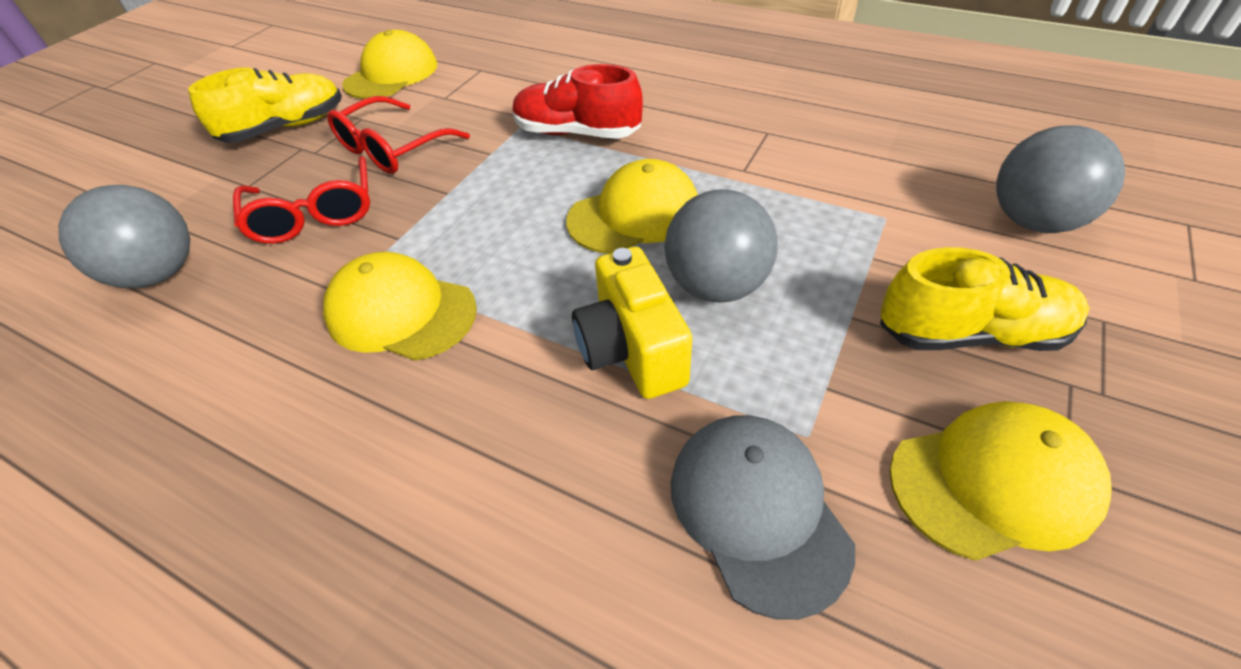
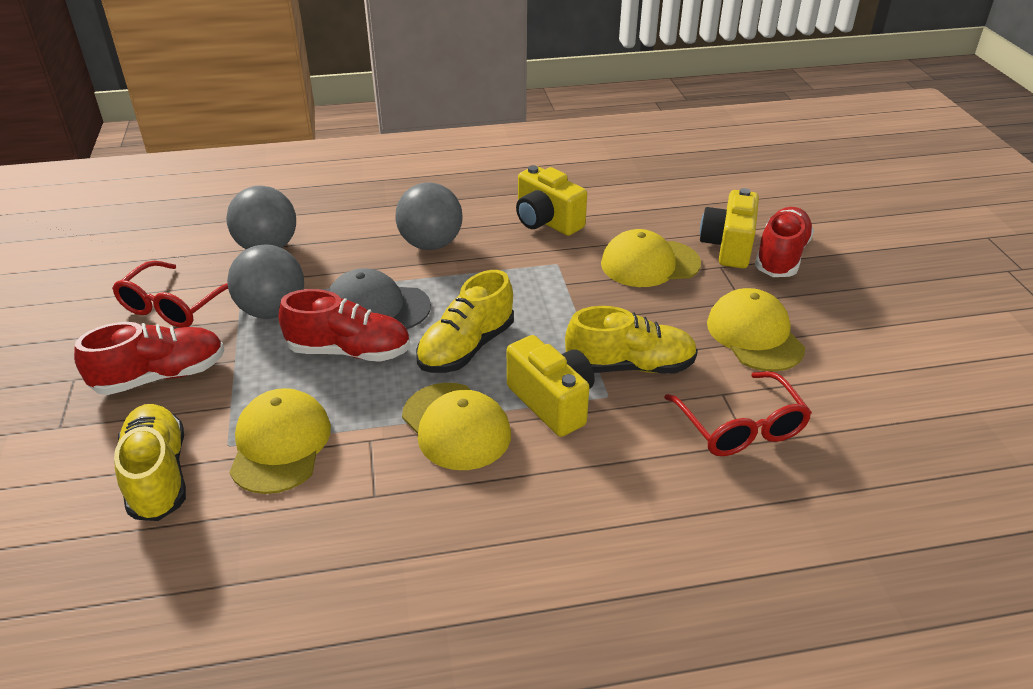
red shoe: [512,64,643,139] = 1 -> [74,322,225,395] [279,289,410,362] [755,207,814,277] = 3
yellow camera: [572,247,692,399] = 1 -> [507,335,595,437] [516,165,587,236] [700,188,759,269] = 3
yellow shoe: [188,67,342,143] [880,247,1090,351] = 2 -> [114,404,186,521] [416,270,514,373] [565,306,698,374] = 3

